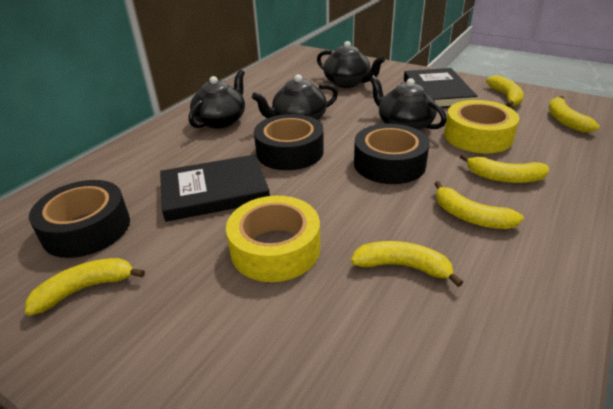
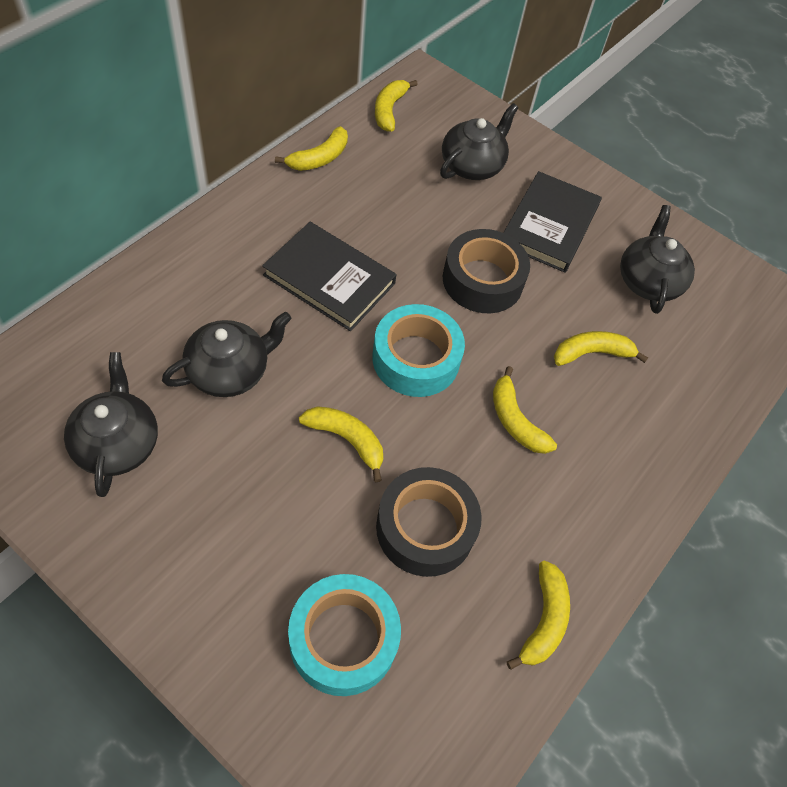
black tape: [29,180,130,258] [254,114,324,170] [354,124,430,184] = 3 -> [376,467,482,577] [443,229,530,313] = 2
turquoise tape: none = 0 -> [288,574,401,696] [372,304,465,397] = 2
yellow tape: [226,196,320,282] [444,100,519,154] = 2 -> none = 0

